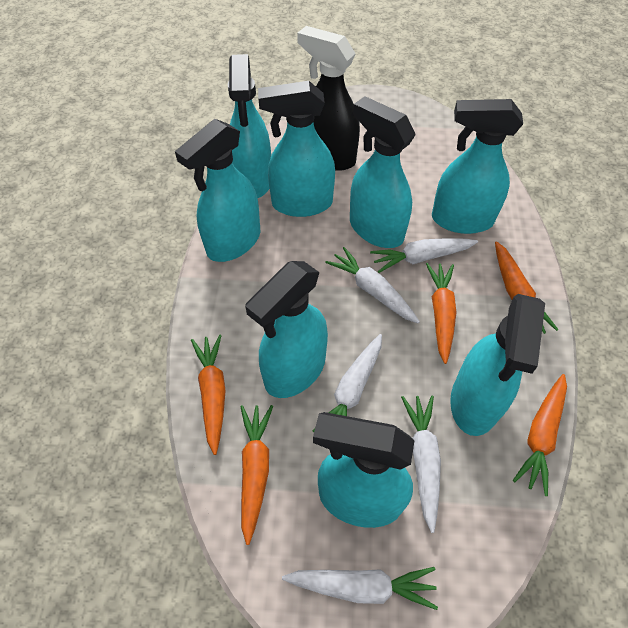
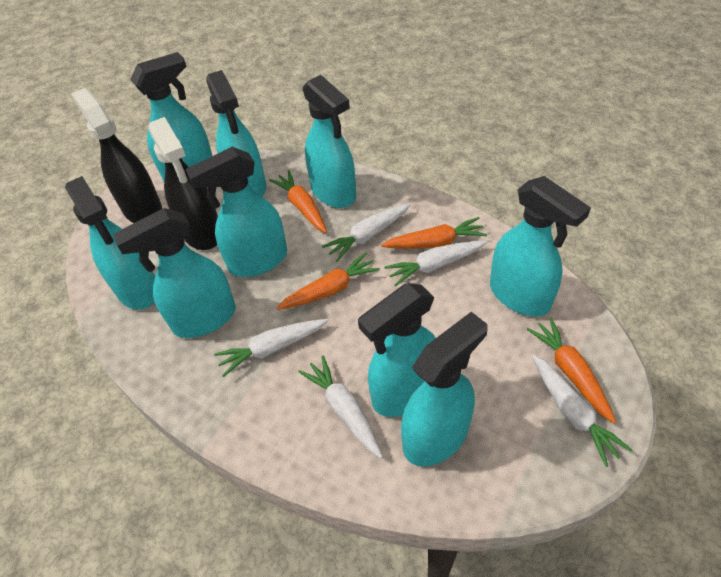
black spray bottle: [297,26,360,171] = 1 -> [72,88,162,223] [148,117,218,250] = 2
orange carrot: [191,335,226,455] [240,405,273,545] [426,263,457,364] [495,241,559,334] [513,374,567,496] = 5 -> [269,170,327,233] [277,253,380,310] [381,217,487,249] [527,318,616,423] = 4
turquoise spray bottle: [175,119,260,262] [228,54,271,198] [245,261,328,398] [258,81,335,217] [313,412,414,528] [350,96,416,248] [432,99,523,234] [450,294,545,436] = 8 -> [65,176,155,310] [113,208,236,338] [130,52,212,181] [186,147,287,277] [207,70,266,197] [303,75,356,208] [358,283,436,417] [401,312,487,467] [490,176,591,317] = 9

